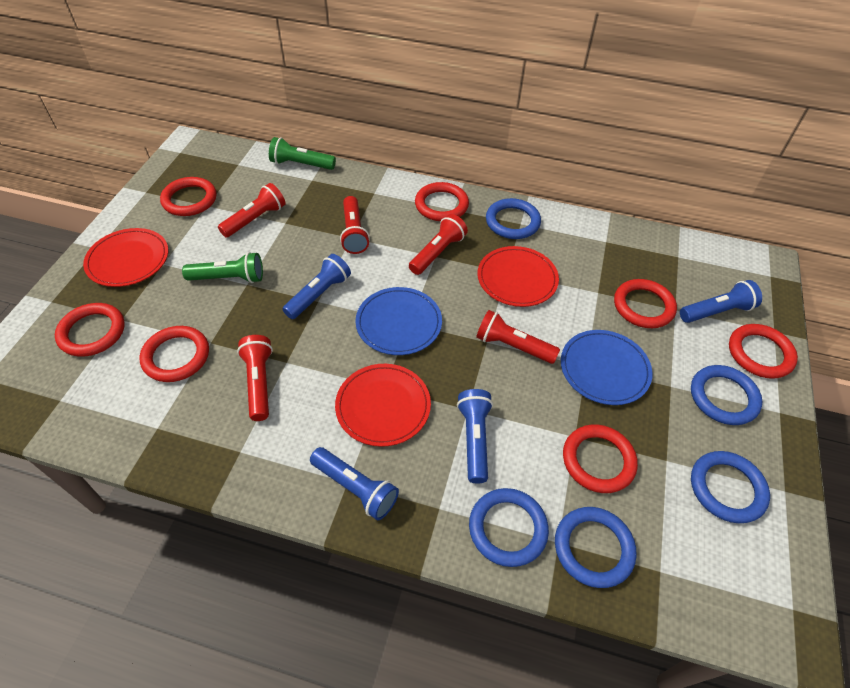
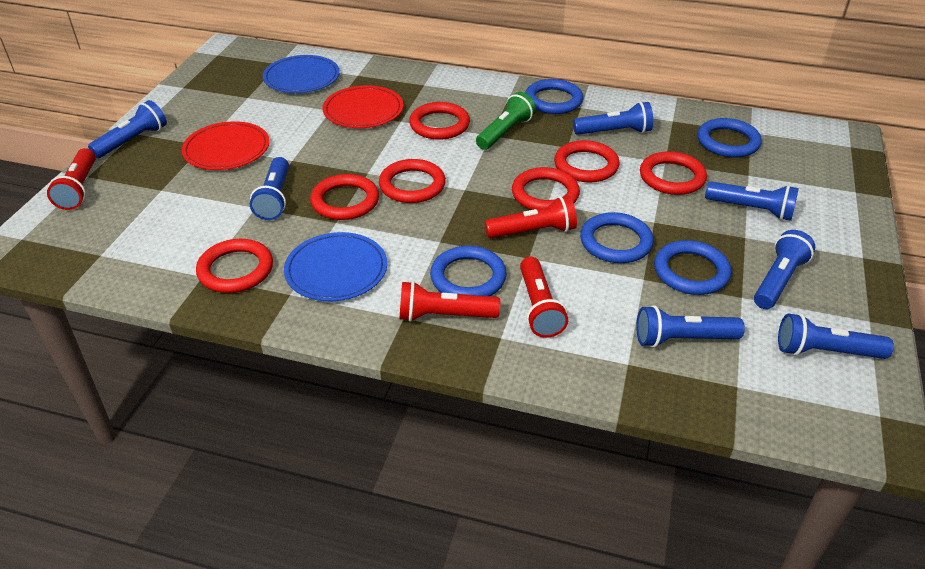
blue flashlight: [282,254,351,319] [310,447,399,520] [457,389,493,484] [680,280,762,323] = 4 -> [88,100,167,158] [250,157,289,220] [573,102,653,135] [636,305,745,348] [705,181,799,221] [754,230,815,309] [778,313,894,359] = 7
green flashlight: [182,252,263,283] [269,137,336,170] = 2 -> [476,92,536,150] = 1
red flashlight: [218,183,285,238] [237,335,273,421] [340,196,370,254] [409,214,468,275] [476,310,560,364] = 5 -> [47,148,96,210] [400,281,500,322] [485,196,577,238] [520,257,568,338] = 4
red plate: [83,228,168,287] [335,364,431,447] [478,246,559,307] = 3 -> [181,121,270,170] [323,85,404,128] = 2

